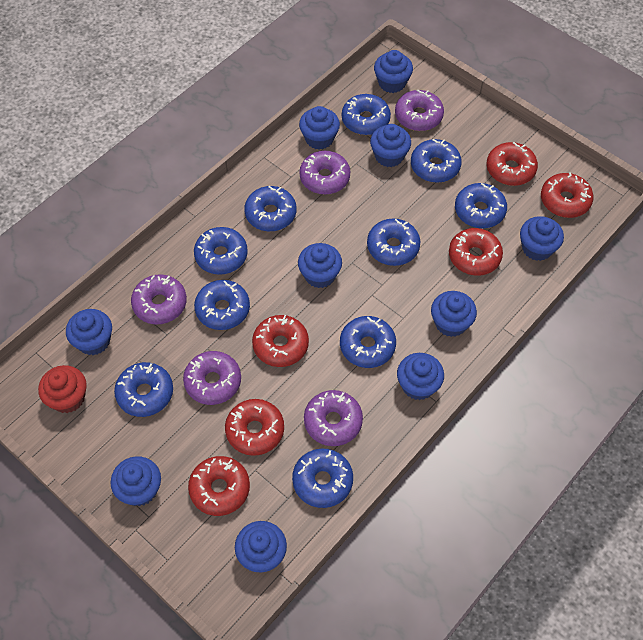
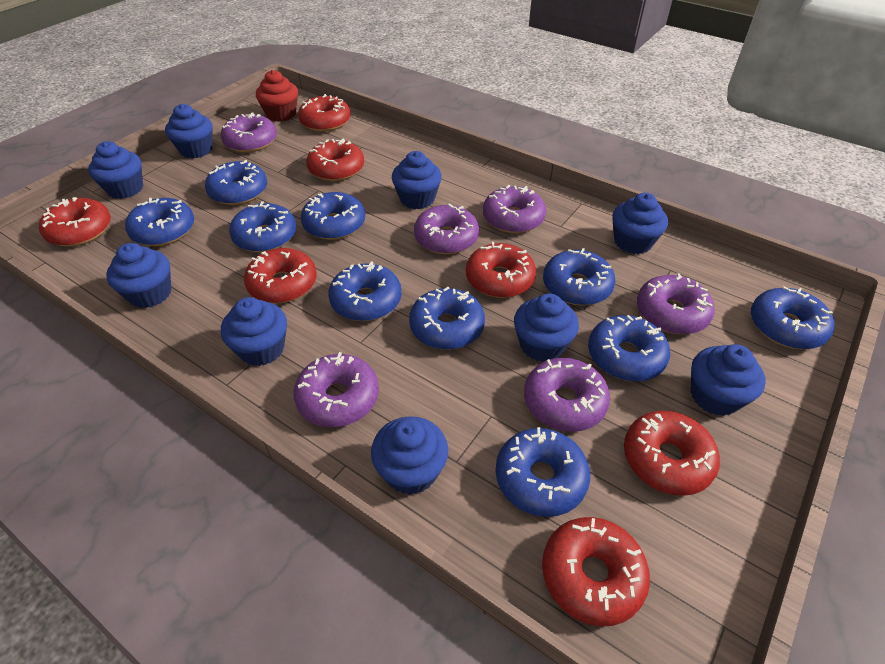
blue cupcake: [66,309,112,355] [110,456,161,506] [235,521,287,573] [298,243,342,288] [299,106,340,150] [370,124,411,167] [374,50,413,93] [397,353,444,400] [431,291,477,337] [520,216,564,261] = 10 -> [88,141,143,199] [106,243,171,308] [165,104,212,159] [221,297,287,366] [371,416,448,495] [392,151,442,209] [514,293,579,362] [612,193,668,254] [691,344,765,416] = 9
purple donut: [131,274,187,324] [183,351,241,405] [299,151,350,194] [304,390,363,446] [395,89,444,131] = 5 -> [221,113,277,153] [293,352,379,427] [414,203,479,254] [483,185,546,233] [524,358,610,432] [637,273,715,334] = 6
red donut: [188,456,250,516] [225,399,284,456] [252,315,309,367] [449,228,503,275] [486,142,538,186] [541,172,593,218] = 6 -> [39,197,111,246] [244,248,317,303] [298,94,350,132] [306,138,364,181] [466,242,536,298] [542,517,650,626] [624,410,720,496] = 7

